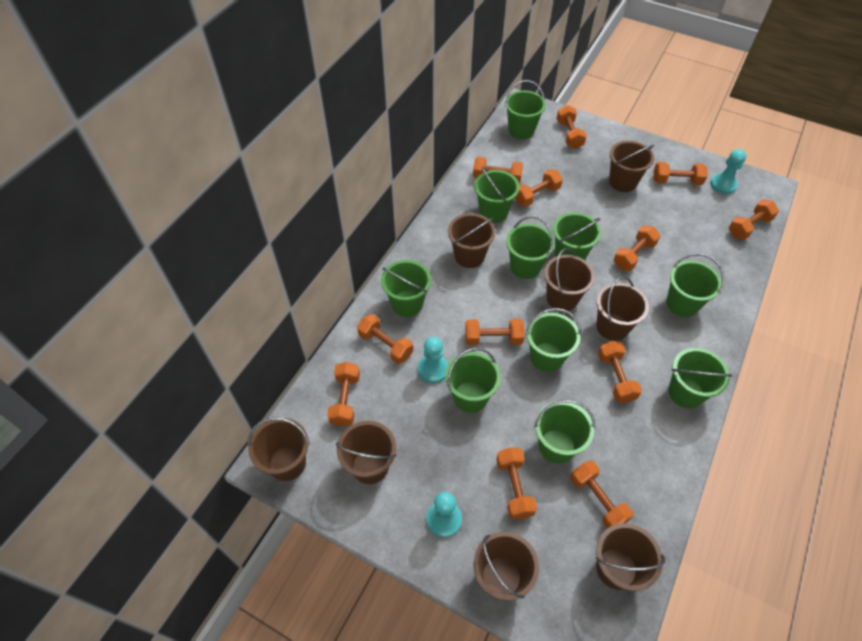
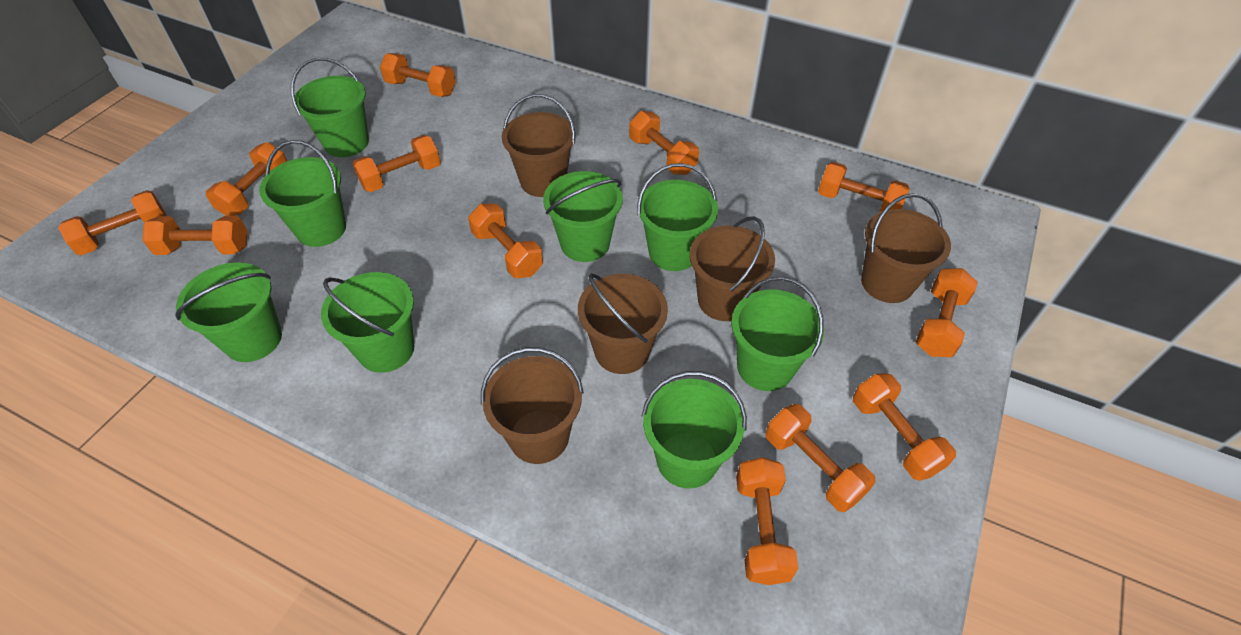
brown bucket: [248,417,310,481] [336,421,397,484] [448,213,496,268] [473,532,539,601] [544,248,595,311] [595,523,665,591] [596,276,649,341] [609,141,654,192] = 8 -> [481,347,584,464] [502,94,575,197] [578,273,668,374] [690,216,775,321] [861,193,951,303] = 5
green bucket: [381,260,431,317] [445,348,501,413] [474,167,520,223] [505,80,546,139] [506,216,555,279] [526,308,581,372] [534,400,595,464] [553,212,601,260] [666,253,724,317] [668,348,732,408] = 10 -> [175,262,282,362] [259,140,346,247] [291,58,369,157] [321,272,414,373] [543,171,623,262] [637,163,718,271] [642,371,747,489] [731,276,824,391] = 8
turquoise pawn: [418,337,448,383] [427,492,462,538] [710,149,747,194] = 3 -> none = 0

